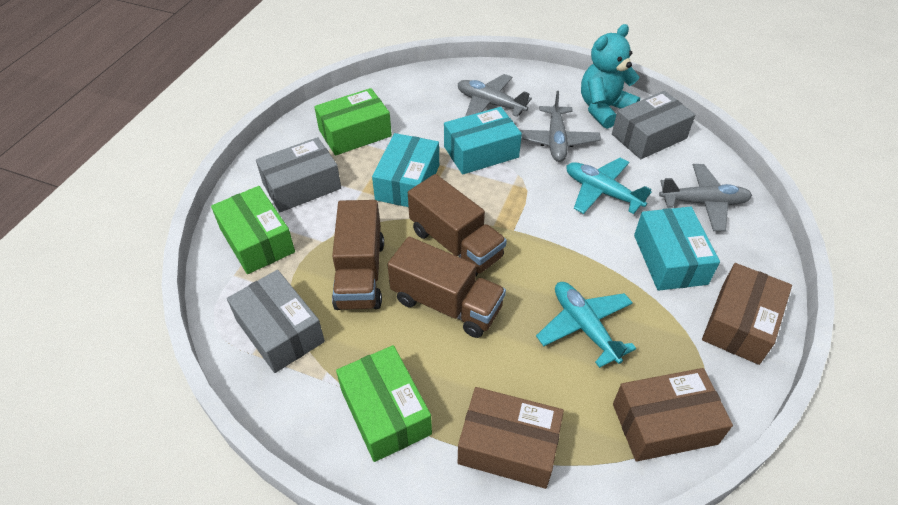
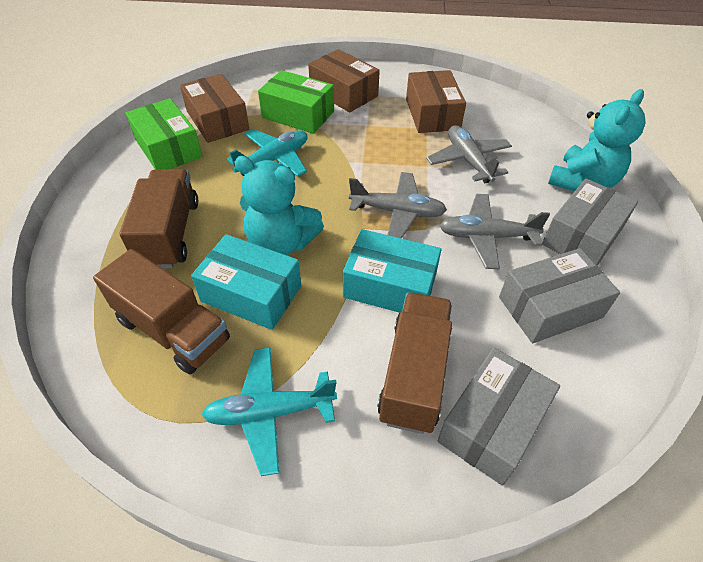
green box: [211,186,295,274] [314,88,392,156] [336,345,432,462] = 3 -> [126,98,203,169] [258,70,334,134] = 2
turquoise box: [372,133,439,207] [444,107,522,175] [634,207,720,291] = 3 -> [191,234,301,330] [343,229,441,313] = 2
turquoise teddy bear: [581,24,640,129] = 1 -> [235,156,324,255] [548,89,646,191] = 2

